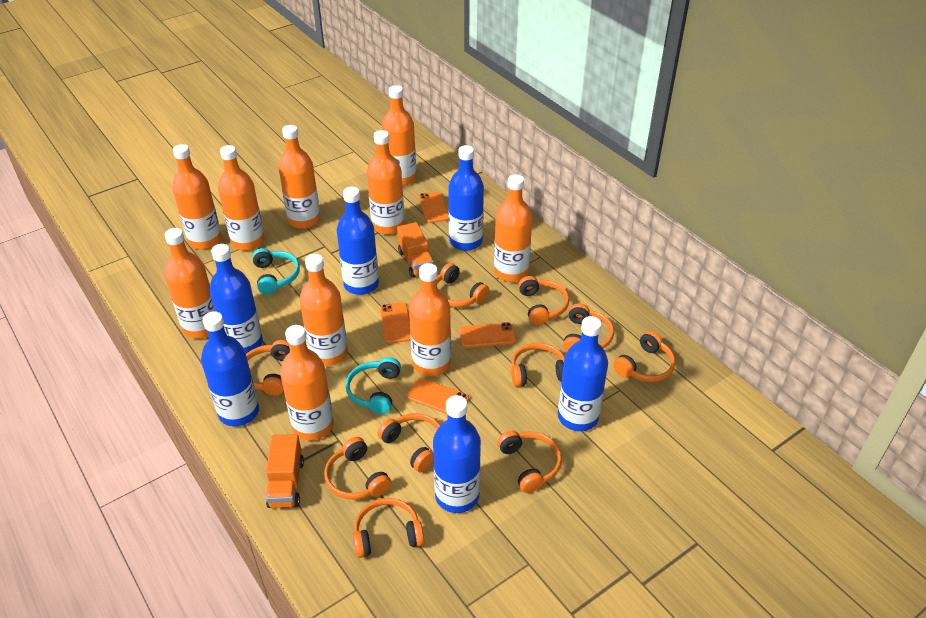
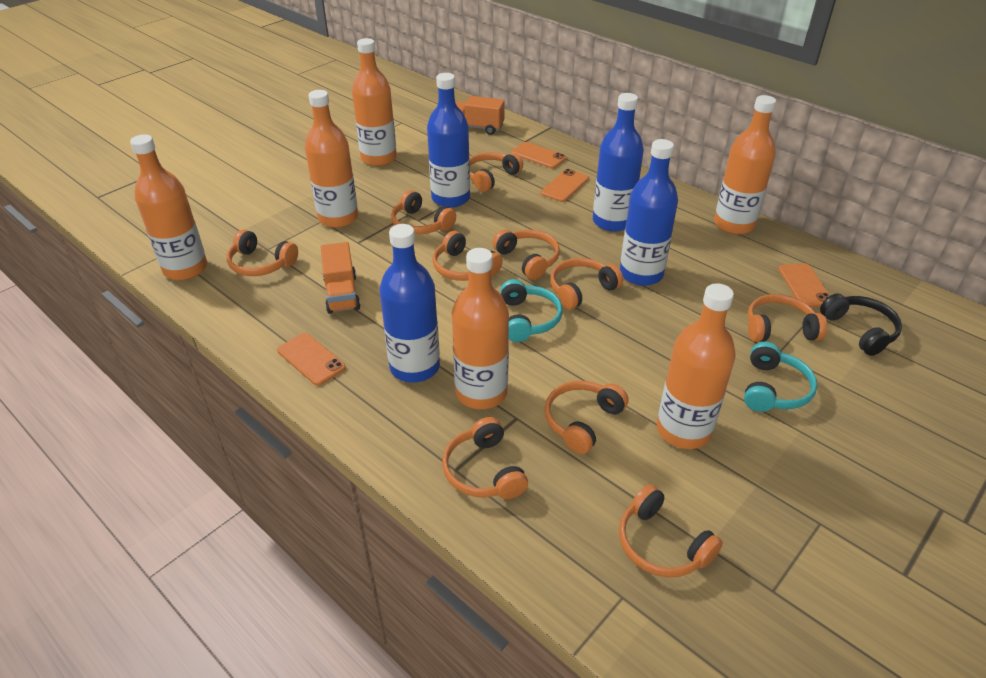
black headphones: none = 0 -> [820,293,902,356] = 1
blue bottle: [201,311,259,426] [209,244,263,354] [337,187,379,295] [433,395,481,513] [448,145,484,251] [558,316,608,431] = 6 -> [380,224,440,383] [427,73,470,208] [593,93,644,232] [620,139,678,286] = 4
orange bottle: [165,228,215,338] [172,144,222,250] [218,145,265,251] [278,125,320,229] [280,325,334,440] [300,254,348,366] [367,130,405,234] [382,85,416,186] [409,263,451,376] [494,174,532,282] = 10 -> [130,134,207,280] [305,90,358,228] [352,38,397,166] [452,248,509,409] [657,283,736,449] [714,95,776,234] = 6

